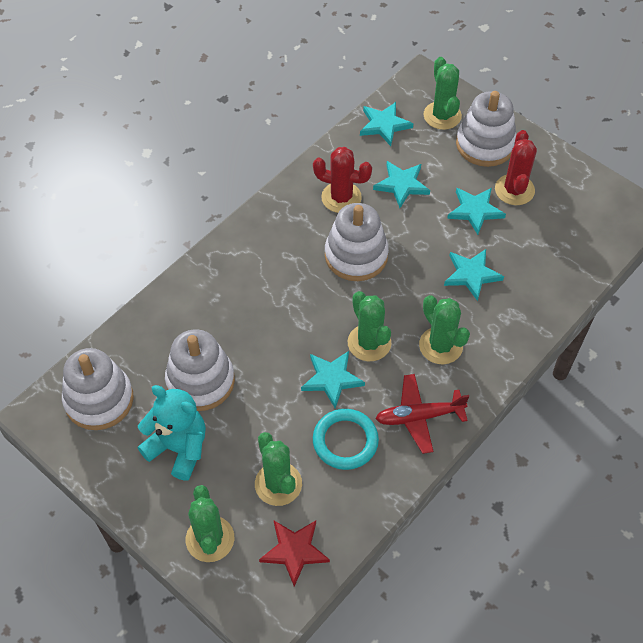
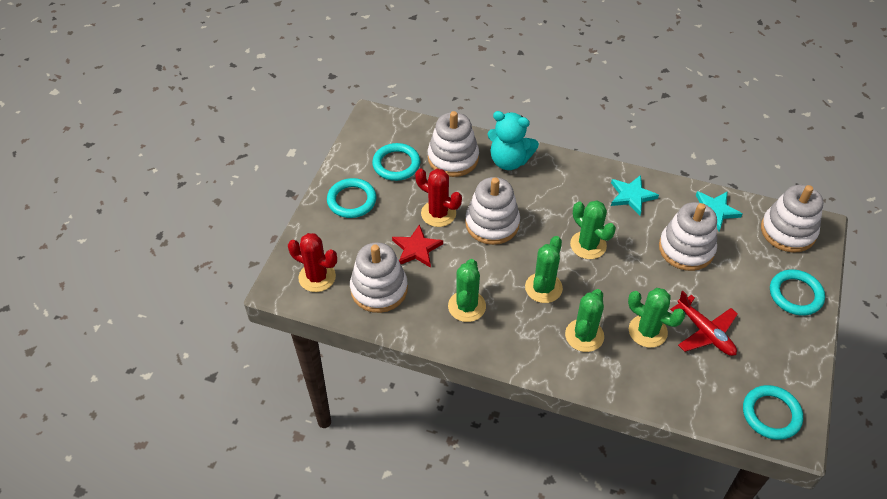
turquoise ring: [313,409,379,470] = 1 -> [327,178,376,218] [372,143,420,181] [743,385,803,440] [770,270,825,316] = 4
turquoise star: [301,351,365,408] [360,102,414,146] [373,161,430,208] [444,249,504,301] [447,188,506,235] = 5 -> [611,175,659,215] [696,191,742,231] = 2
white stacking toy: [62,348,134,430] [165,329,235,411] [325,203,389,281] [456,91,517,167] = 4 -> [350,242,408,313] [428,111,479,177] [465,177,520,245] [659,202,717,271] [761,185,823,252] = 5

